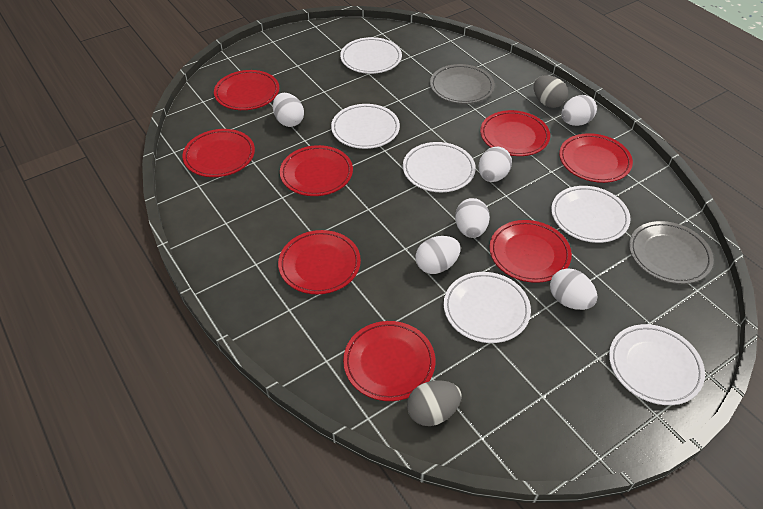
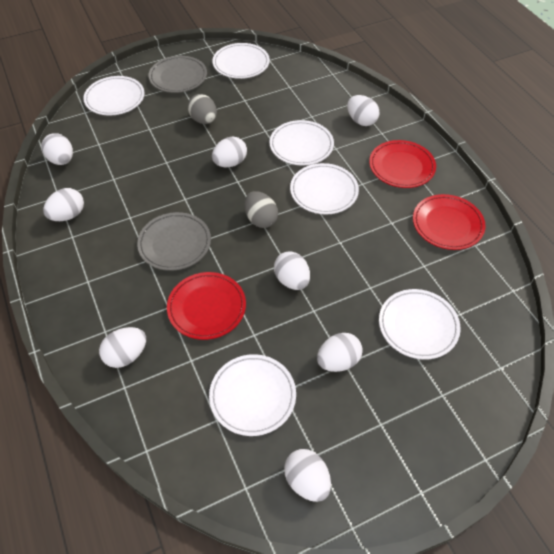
red plate: [183,129,255,177] [214,70,279,110] [278,230,361,294] [280,145,353,196] [343,321,435,401] [480,110,550,156] [490,220,572,283] [559,133,633,183] = 8 -> [167,272,246,340] [369,140,436,188] [413,194,486,250] = 3
white egg: [273,93,304,127] [416,236,461,274] [455,198,490,238] [479,147,512,182] [550,268,597,310] [561,95,597,126] = 6 -> [41,133,73,165] [43,188,84,221] [99,327,146,368] [212,137,247,167] [274,251,310,290] [284,449,331,502] [317,333,363,372] [347,95,379,126] = 8

